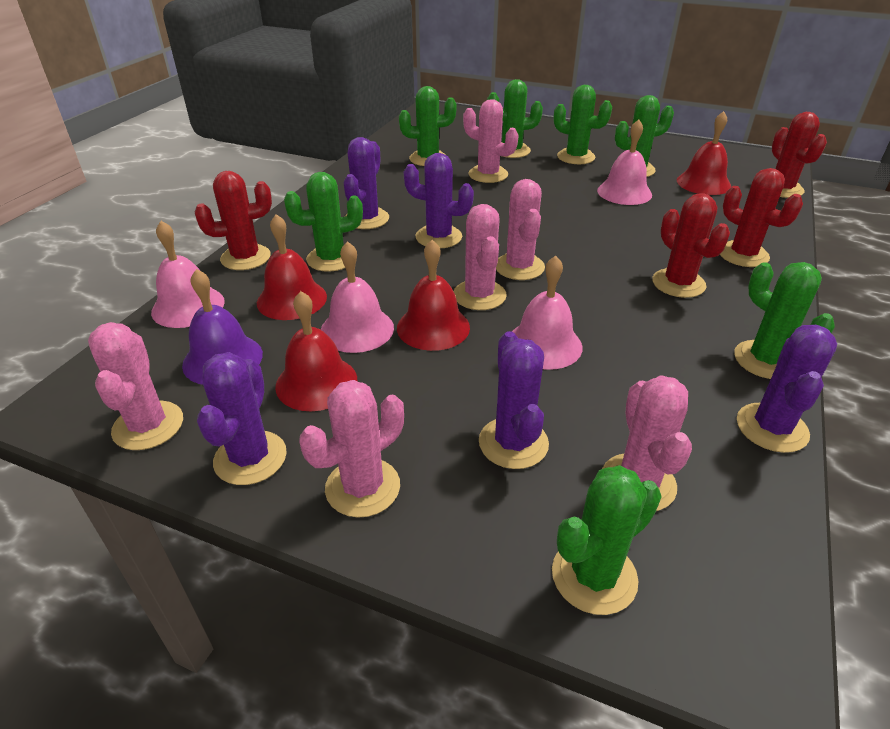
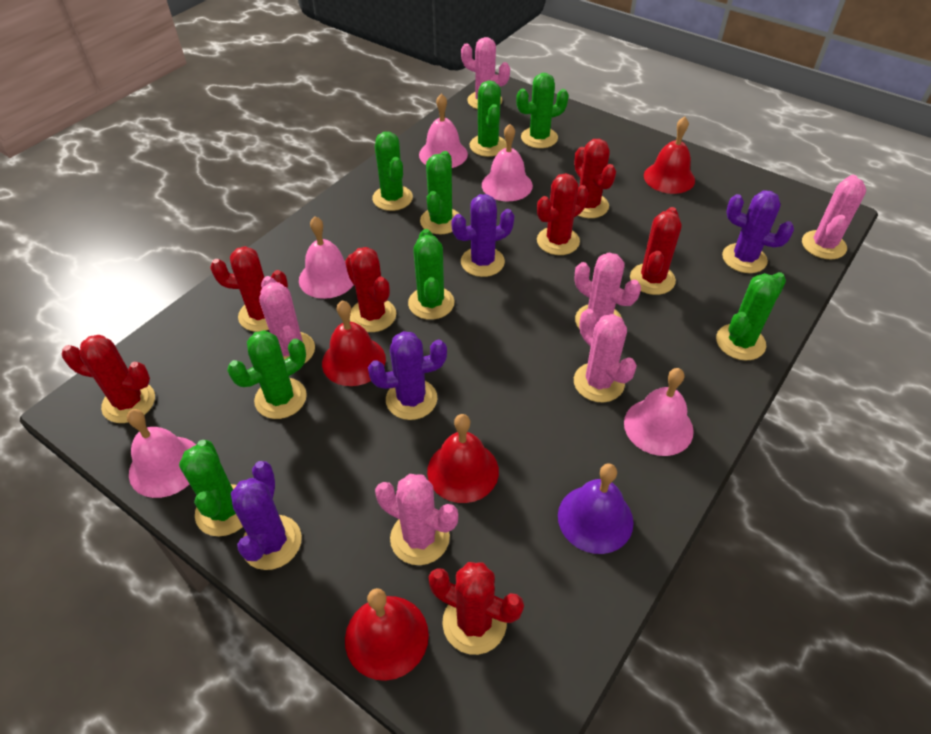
green cactus: [284,172,363,272] [399,86,457,166] [487,79,543,158] [552,465,662,615] [554,85,612,164] [615,95,674,177] [734,262,835,379] = 7 -> [179,440,243,537] [227,330,307,419] [372,132,413,211] [408,229,454,320] [420,151,459,234] [469,80,506,157] [516,73,569,148] [716,272,786,360] = 8
pink bell: [151,221,225,328] [320,241,394,353] [512,256,582,370] [597,119,652,205] = 4 -> [127,409,196,498] [299,216,354,299] [419,93,468,168] [482,124,533,201] [624,368,694,456] = 5
purple cactus: [197,352,287,485] [344,137,389,229] [404,153,474,248] [479,331,549,469] [737,325,837,453] = 5 -> [231,461,302,570] [368,331,447,420] [451,194,514,277] [722,190,794,273] = 4
red cactus: [195,171,272,270] [652,193,730,298] [720,168,803,267] [772,112,827,198] = 4 -> [62,335,155,423] [210,246,288,332] [345,247,396,332] [428,562,524,655] [537,173,589,255] [574,139,616,218] [630,207,682,295] = 7

